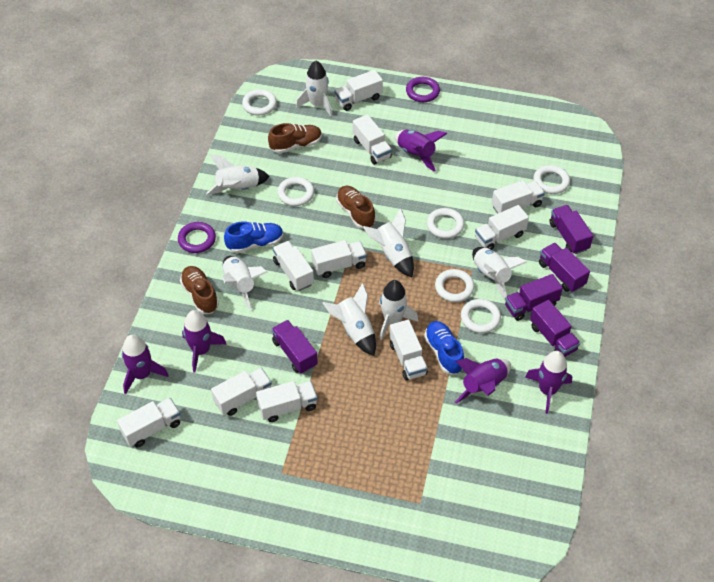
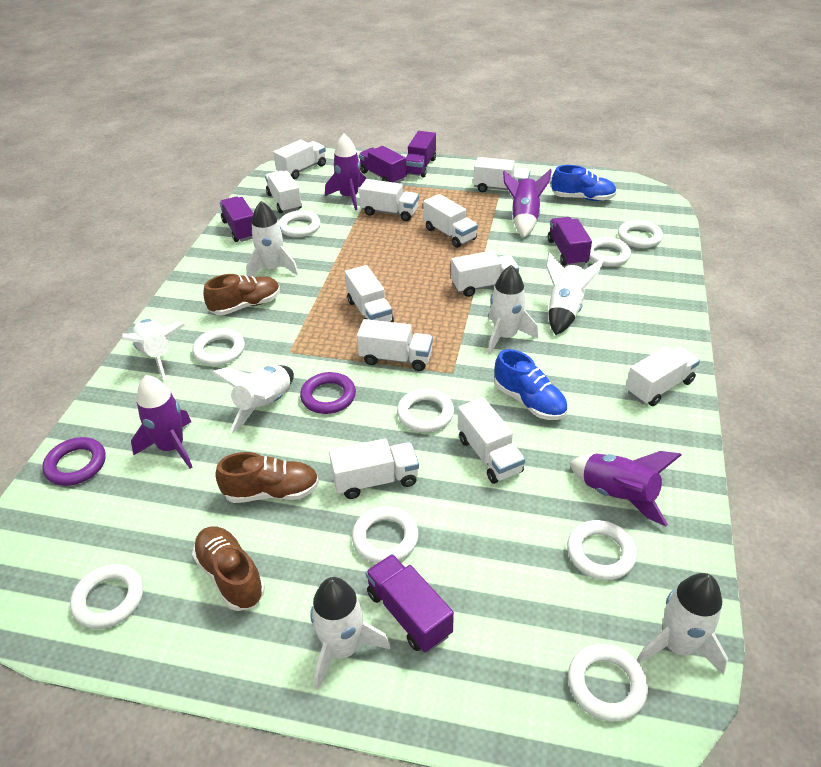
purple rocket: [122,335,169,394] [182,310,227,373] [395,130,447,172] [455,358,511,404] [525,351,572,414] = 5 -> [131,375,192,469] [325,134,366,210] [503,169,552,237] [570,451,682,526] = 4
white ring: [242,89,277,115] [277,177,314,206] [427,208,464,239] [435,269,474,302] [461,299,501,333] [533,165,570,194] = 6 -> [70,564,143,629] [192,328,245,366] [278,210,321,237] [352,506,419,564] [397,389,454,432] [567,520,637,580] [568,644,648,722] [589,237,631,267] [618,220,663,248] = 9
white truck: [117,398,180,447] [211,368,272,416] [256,381,317,422] [273,241,314,291] [311,240,367,278] [334,70,383,111] [353,114,392,165] [389,320,428,380] [475,205,529,250] [492,180,545,214] = 10 -> [265,171,302,213] [273,139,326,179] [329,438,419,499] [345,265,394,322] [357,319,433,371] [359,179,419,221] [423,194,478,248] [451,250,519,297] [458,397,525,484] [473,157,530,192] [626,346,700,406] = 11

